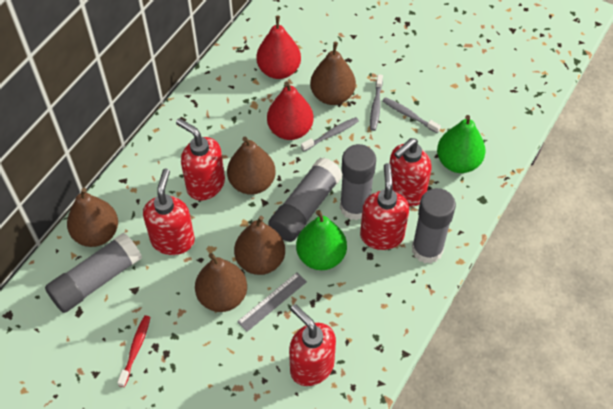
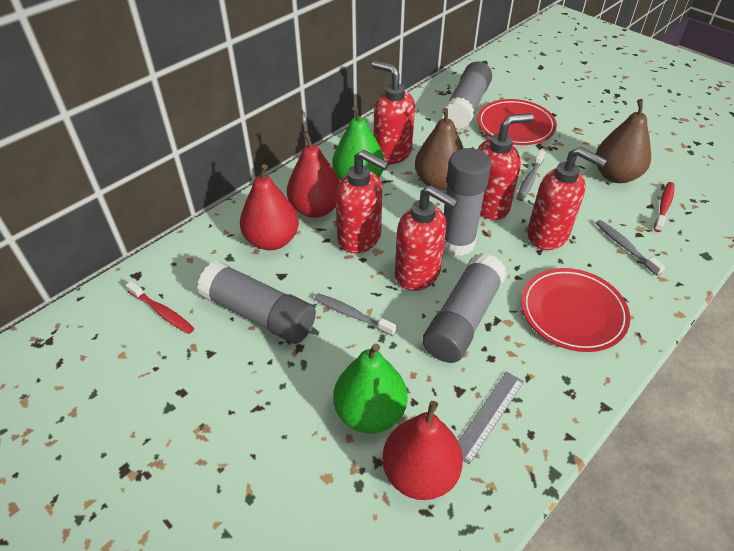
brown pear: [67,188,118,247] [195,253,247,312] [227,137,276,195] [234,216,285,275] [310,42,356,105] = 5 -> [415,108,464,190] [596,99,651,183] = 2
red pear: [256,15,301,79] [267,81,314,140] = 2 -> [240,164,299,250] [287,131,340,218] [382,401,463,500] = 3
red plate: none = 0 -> [477,99,557,145] [521,268,630,352] = 2
red toothbrush: [117,315,151,387] = 1 -> [126,281,194,334] [654,182,675,232] = 2

